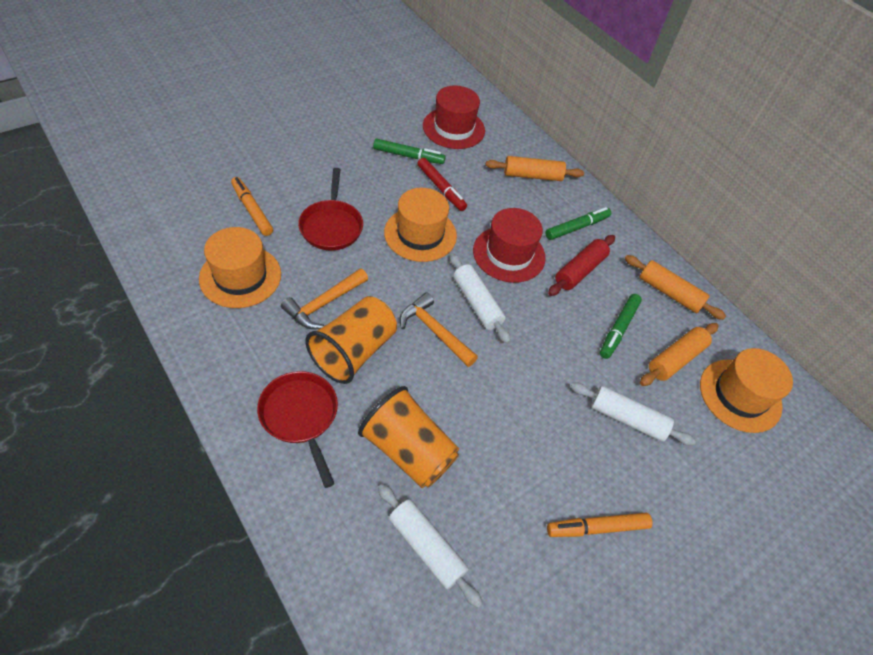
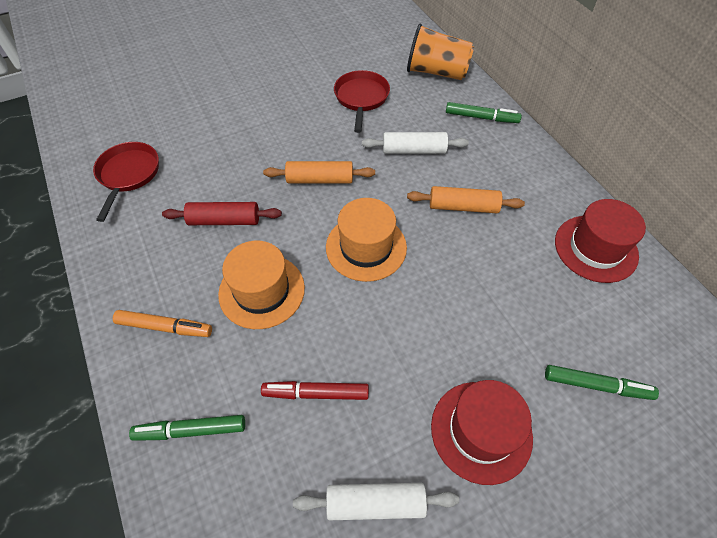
orange cup: [306,296,397,384] [358,386,459,488] = 2 -> [407,24,474,80] = 1
orange hammer: [281,268,368,329] [400,292,478,367] = 2 -> none = 0
orange hat: [199,227,281,308] [384,188,457,262] [700,348,793,433] = 3 -> [218,241,305,329] [326,198,407,282] = 2
orange marker: [231,177,273,236] [547,512,652,537] = 2 -> [113,310,212,337] = 1
orange rolling pin: [486,156,584,181] [625,255,726,320] [640,323,719,386] = 3 -> [263,161,375,183] [407,186,525,213] = 2
white rolling pin: [378,484,483,608] [450,253,511,344] [570,382,696,445] = 3 -> [293,483,459,520] [362,132,469,154] = 2

